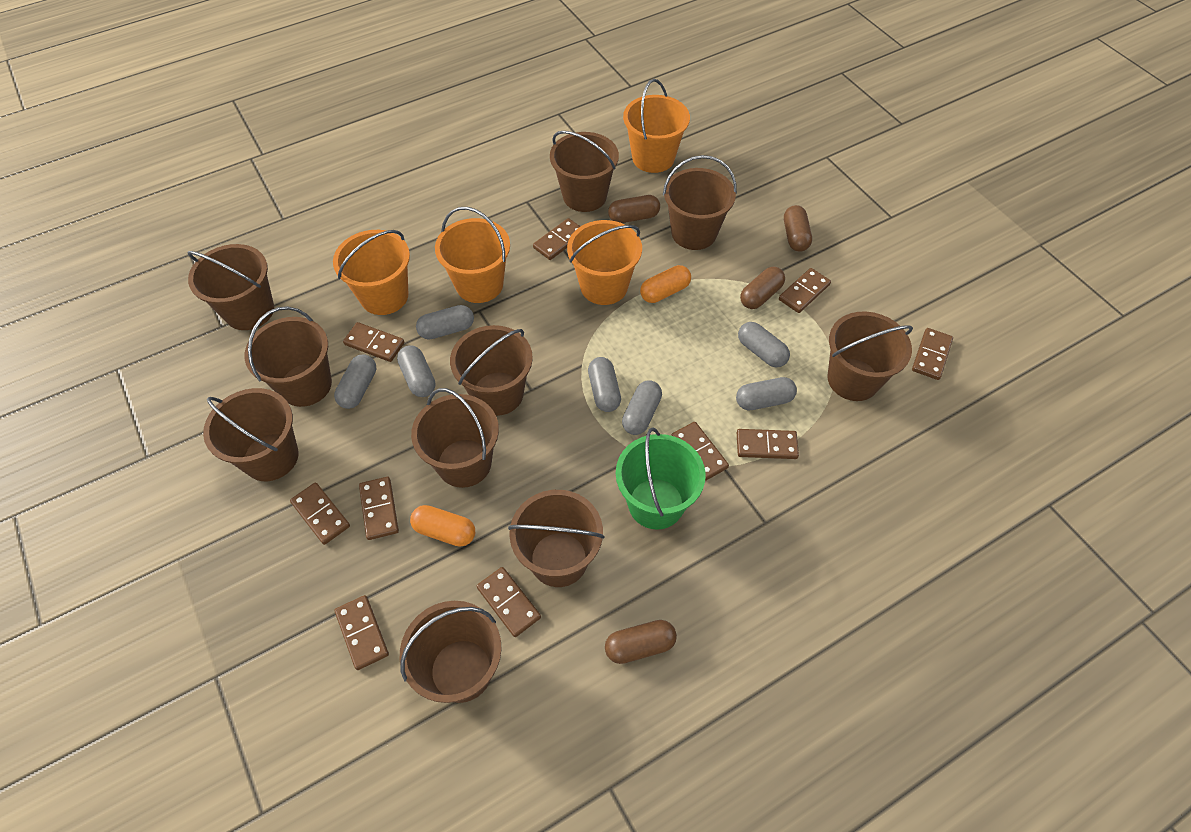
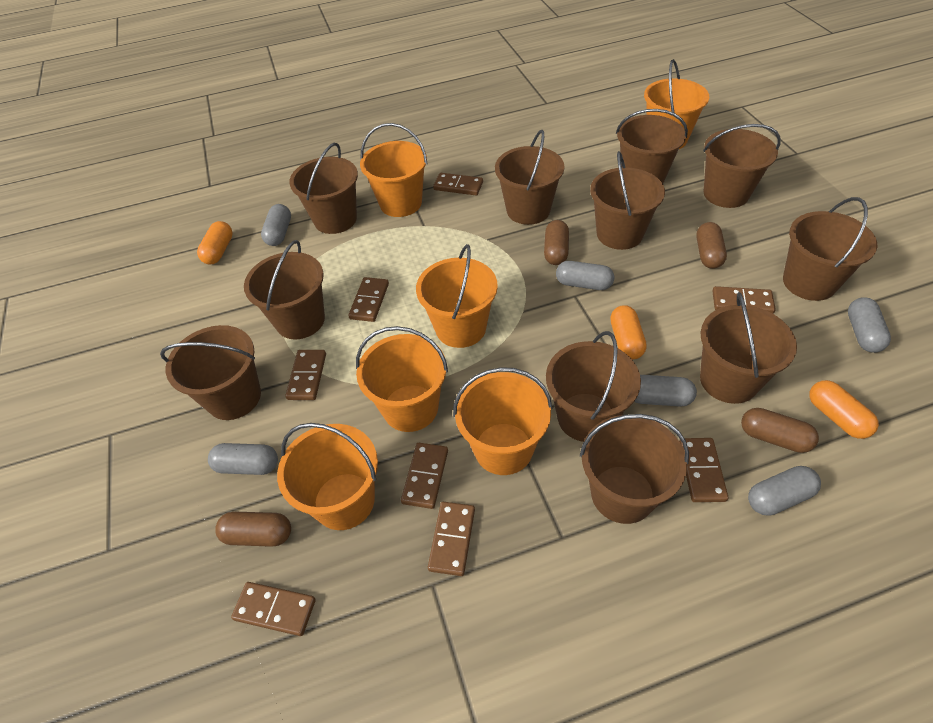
brown bucket: [187,244,274,330] [203,388,299,481] [245,306,332,407] [400,601,502,703] [411,388,499,488] [450,325,533,416] [508,490,605,587] [550,131,619,212] [663,155,737,250] [828,312,913,401] = 10 -> [160,325,261,420] [244,240,325,340] [289,143,358,234] [495,130,564,225] [546,331,641,442] [580,414,689,524] [590,151,665,250] [616,109,688,184] [700,292,797,404] [703,124,781,208] [783,197,877,301] = 11
brown domino: [290,483,350,545] [335,595,389,670] [343,322,404,362] [359,477,399,540] [477,567,541,637] [533,218,581,260] [671,422,729,481] [737,429,799,459] [779,268,831,313] [912,328,953,380] = 10 -> [231,582,316,636] [285,350,326,400] [348,277,389,322] [401,443,448,509] [428,502,475,576] [433,173,483,195] [679,438,728,502] [712,286,776,314] = 8
green bucket: [616,427,706,530] = 1 -> none = 0
grey capsule: [334,354,376,409] [397,345,435,397] [416,305,474,340] [588,357,621,412] [622,380,662,435] [736,377,797,410] [738,322,790,367] = 7 -> [208,443,278,475] [261,204,291,246] [556,261,614,290] [634,375,697,407] [748,466,821,516] [848,297,891,353] = 6
orange bucket: [333,230,410,315] [435,207,510,303] [567,220,642,305] [623,79,690,173] = 4 -> [277,423,378,530] [356,326,448,432] [360,123,427,217] [416,244,498,348] [453,367,552,475] [644,59,709,149] = 6
orange capsule: [410,505,475,547] [640,265,691,303] = 2 -> [197,221,233,264] [610,305,647,359] [809,380,879,439] = 3

